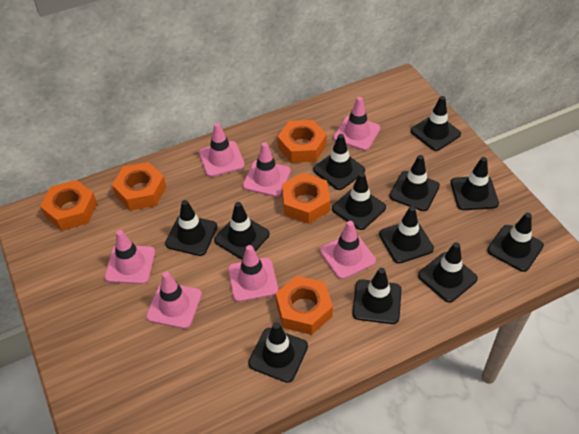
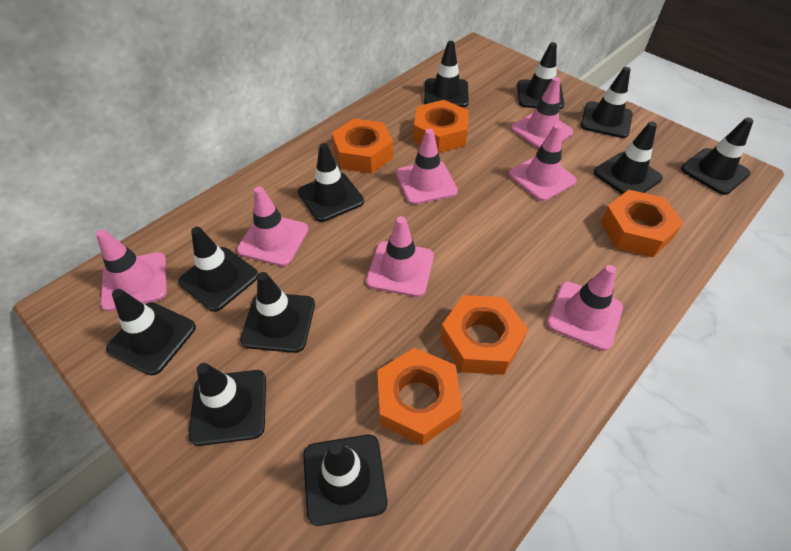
black traffic cone: [165,200,217,256] [214,202,270,260] [248,322,308,383] [313,134,365,190] [332,172,386,230] [352,268,402,324] [379,206,434,264] [389,155,440,211] [411,96,461,151] [418,242,478,303] [451,157,499,210] [487,213,544,272] = 12 -> [106,289,196,376] [178,227,258,312] [188,363,266,446] [240,272,315,353] [298,143,364,222] [303,435,387,526] [424,41,469,107] [517,42,564,109] [580,67,633,138] [594,122,663,194] [681,118,753,195] = 11

